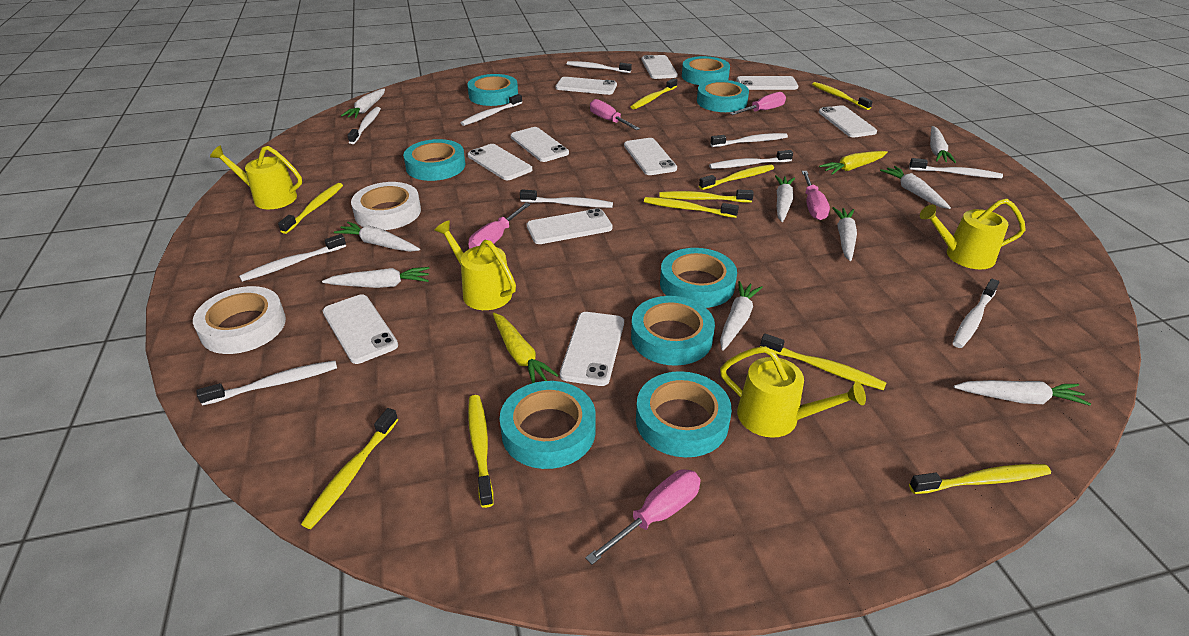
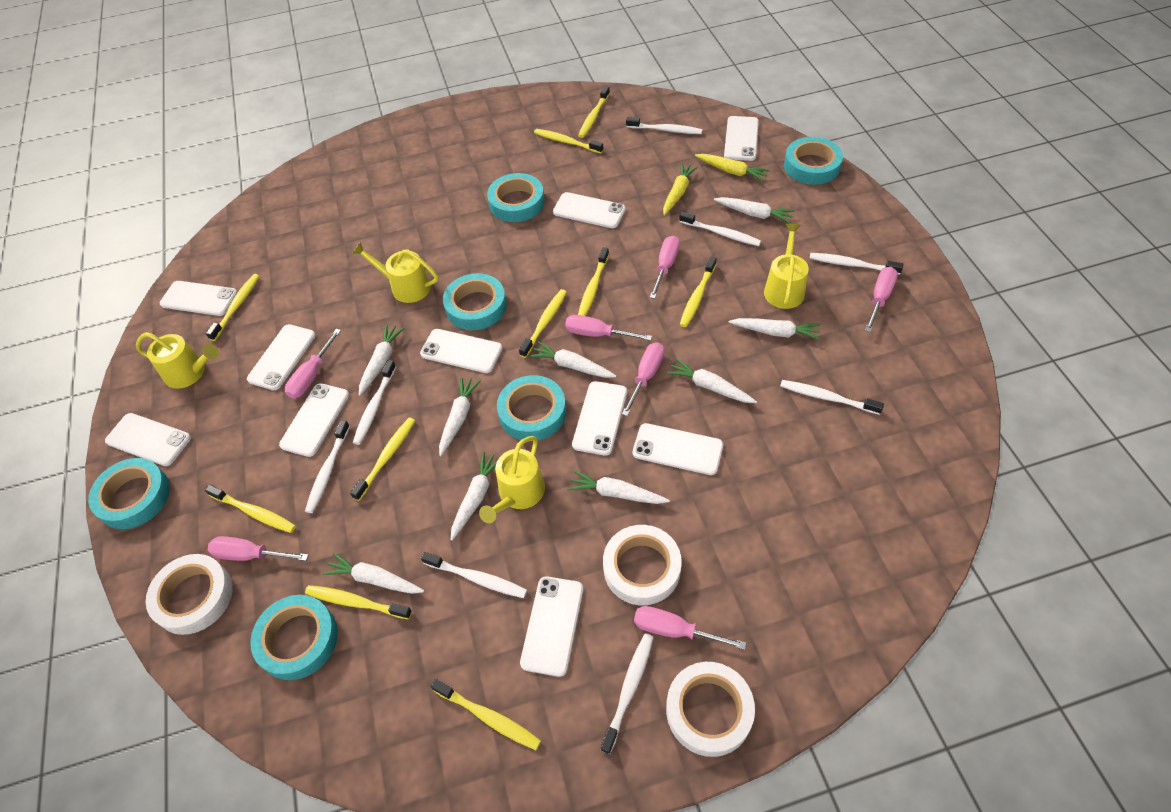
pink screwdriver: [468,203,531,249] [585,469,701,565] [590,99,640,130] [729,92,786,115] [802,171,830,220] = 5 -> [208,536,308,561] [285,329,341,399] [565,315,652,341] [622,342,664,416] [634,606,746,650] [650,235,680,299] [865,267,898,332] = 7
turquoise tape: [403,139,465,181] [467,74,518,106] [500,381,596,469] [631,296,715,366] [636,371,732,458] [660,248,737,308] [682,56,730,85] [697,80,749,112] = 8 -> [88,458,170,529] [250,595,338,680] [443,273,507,330] [487,173,545,222] [497,375,566,441] [784,137,843,185] = 6
white tape: [193,286,286,354] [351,182,421,230] = 2 -> [146,554,233,635] [603,525,682,605] [666,662,755,757] = 3
white toothbrush: [197,360,337,406] [239,234,346,282] [347,107,381,144] [460,94,522,126] [520,189,613,208] [567,61,632,73] [709,150,793,169] [710,133,788,147] [909,158,1003,178] [953,279,1000,348] = 10 -> [305,420,350,513] [353,360,396,445] [421,552,527,598] [601,633,654,754] [626,117,702,134] [679,212,761,246] [780,380,884,415] [809,253,903,275] = 8

